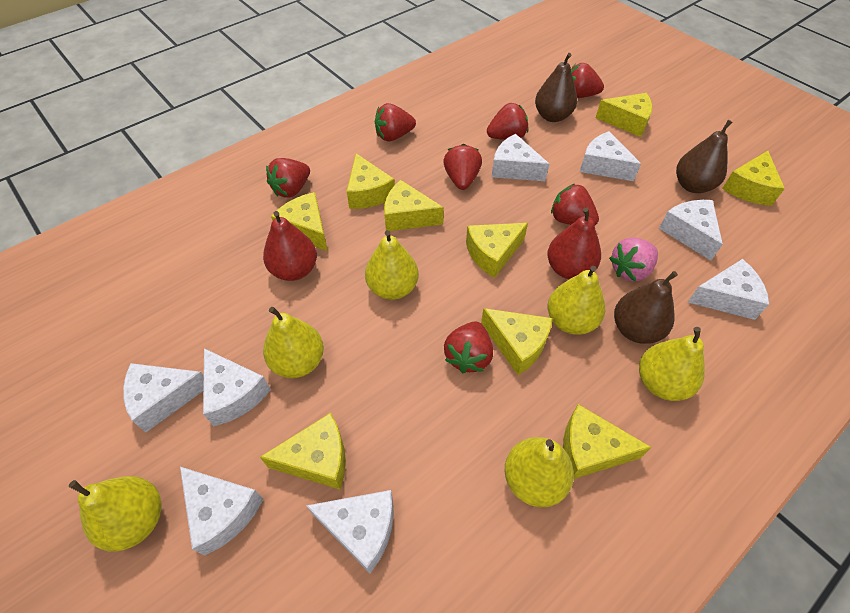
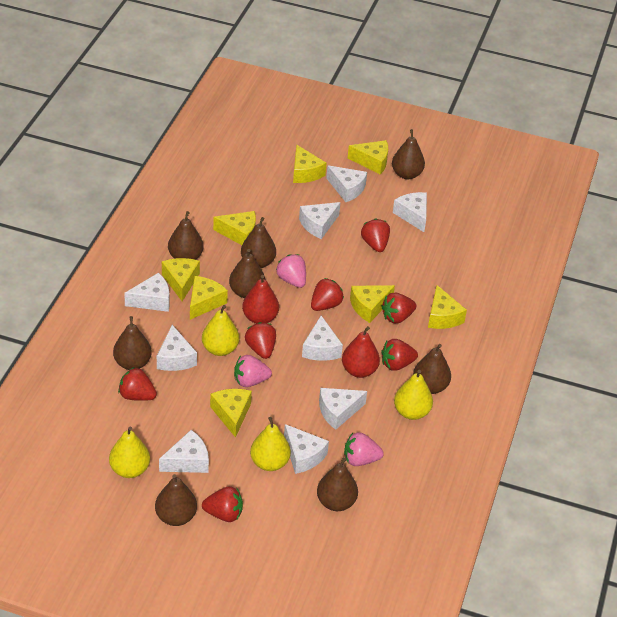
brown pear: [535,53,577,122] [614,271,678,344] [676,120,732,193] = 3 -> [113,316,152,370] [155,474,197,526] [168,211,204,260] [229,249,265,298] [241,217,276,268] [317,457,358,511] [392,129,425,179] [413,344,451,394] = 8
pink strawberry: [609,237,658,281] = 1 -> [234,355,272,387] [276,254,306,288] [344,432,384,466] = 3
white cheese: [123,363,204,432] [180,467,264,556] [203,348,271,426] [306,490,394,573] [491,134,549,181] [580,131,641,181] [659,200,723,261] [688,259,769,320] = 8 -> [124,273,169,312] [157,325,197,371] [159,430,209,473] [284,424,329,474] [299,202,341,239] [302,315,343,361] [319,388,367,430] [326,165,367,202] [393,192,427,232] = 9
yellow cheese: [260,413,346,490] [271,192,328,251] [346,153,395,209] [384,180,444,231] [466,223,528,278] [481,308,552,375] [563,404,651,479] [596,93,652,137] [722,151,785,206] = 9 -> [162,258,200,301] [190,276,228,320] [210,389,252,438] [213,211,256,245] [293,144,327,183] [348,140,388,174] [350,285,395,323] [428,285,467,329] = 8
yellow pear: [69,476,161,552] [263,307,324,378] [365,230,419,300] [505,437,574,507] [548,266,605,335] [639,327,705,401] = 6 -> [109,426,150,478] [202,305,239,356] [250,417,291,471] [394,370,433,420] = 4

